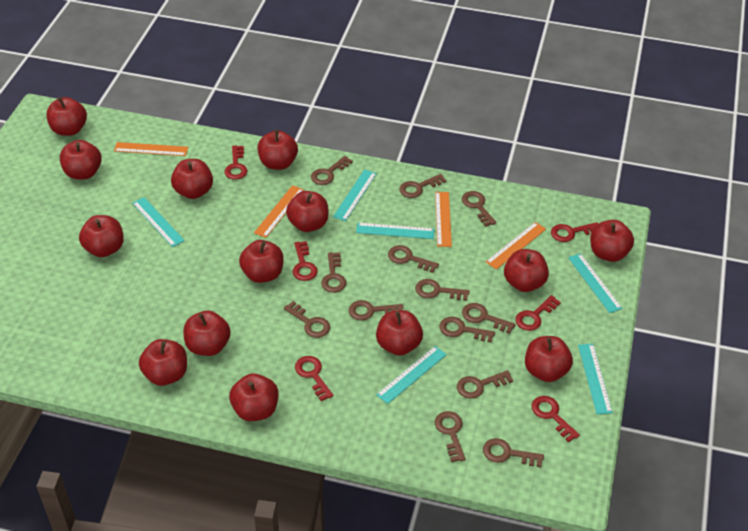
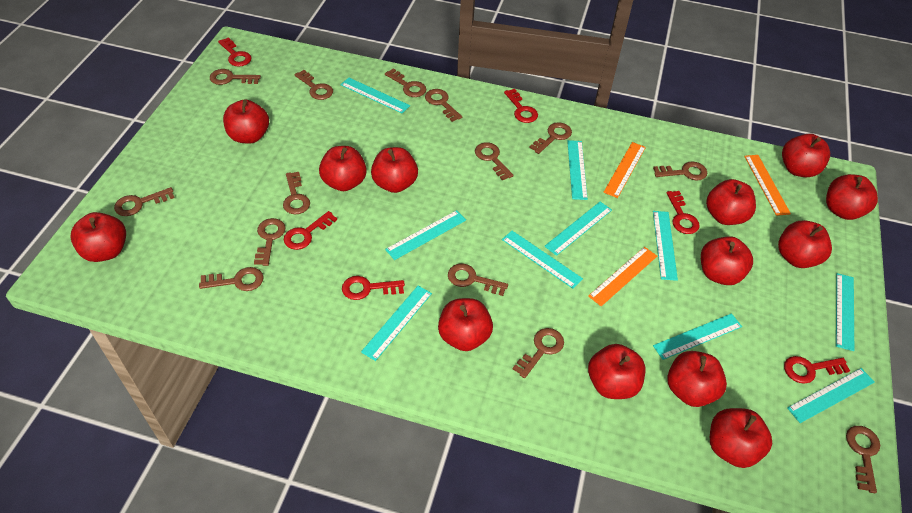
brown key: [284,301,330,338] [311,156,353,185] [321,252,347,293] [349,300,404,321] [388,245,439,273] [399,174,447,198] [415,279,470,301] [435,411,466,462] [439,317,495,343] [457,370,513,399] [462,191,496,227] [462,303,516,334] [483,438,544,467] = 13 -> [114,187,175,216] [199,267,264,291] [210,69,261,85] [254,218,286,266] [283,172,310,214] [294,70,333,100] [385,68,426,97] [425,89,462,122] [448,263,508,296] [475,142,514,181] [513,328,564,378] [529,122,572,154] [653,161,707,180] [846,426,880,493] = 14
orange ruler: [114,142,188,156] [254,185,304,238] [435,192,452,247] [486,222,546,270] = 4 -> [588,247,657,306] [603,142,646,198] [744,155,791,216] = 3
red apple: [46,97,87,136] [60,140,102,180] [79,215,124,257] [139,339,187,386] [171,159,213,199] [183,310,231,356] [229,374,279,421] [239,240,284,283] [257,129,298,170] [286,191,329,232] [376,310,423,356] [504,249,549,292] [525,336,573,382] [590,220,634,262] = 14 -> [70,212,126,262] [223,100,269,143] [319,146,367,191] [371,147,418,193] [438,298,493,351] [588,344,645,399] [667,351,727,407] [701,236,753,285] [706,179,756,225] [710,408,772,468] [778,220,832,268] [782,134,830,177] [826,174,878,220] = 13
turquoise ruler: [132,197,185,247] [333,169,377,221] [356,223,434,239] [376,346,447,404] [568,253,622,313] [578,344,613,414] = 6 -> [340,77,410,114] [361,286,432,361] [385,210,466,260] [502,231,583,289] [544,201,612,256] [567,140,588,200] [653,211,678,281] [653,313,742,360] [787,368,875,423] [836,273,854,351] = 10

